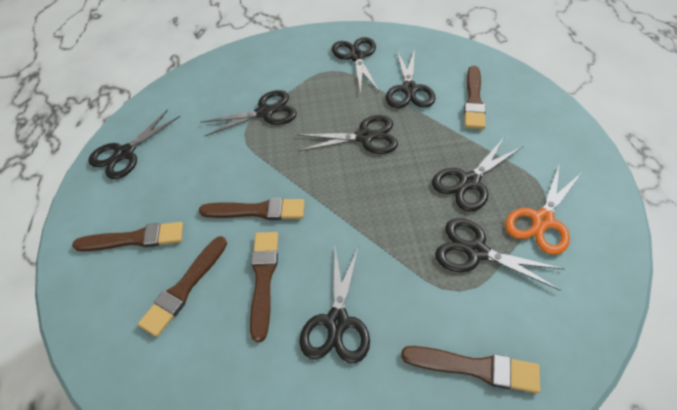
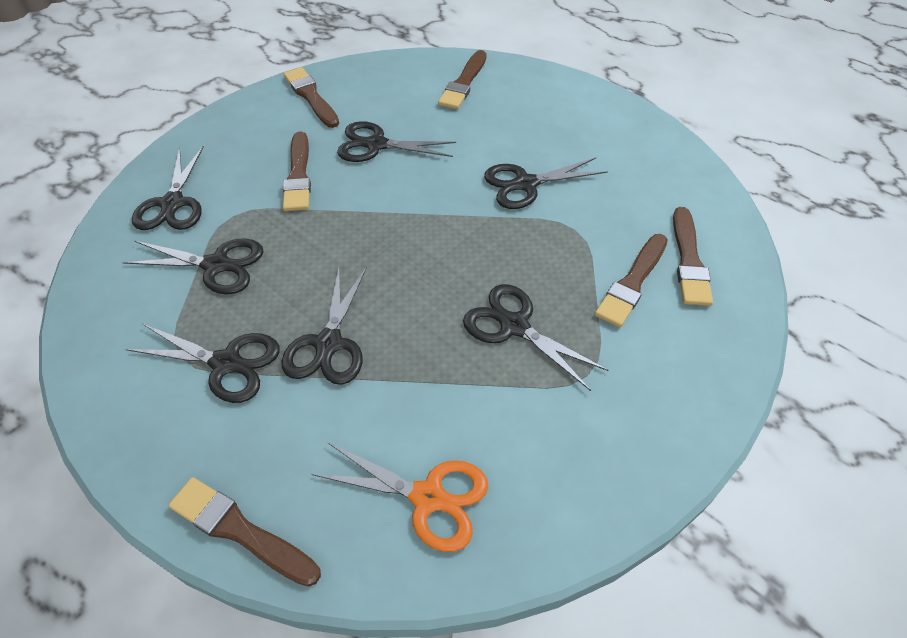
black scissors: [88,109,181,179] [200,90,297,137] [297,115,398,154] [299,246,370,363] [332,37,379,94] [386,49,436,108] [432,138,522,212] [435,218,564,290] = 8 -> [122,238,264,295] [125,324,280,403] [132,146,204,230] [282,267,367,385] [337,121,456,162] [463,284,609,391] [484,157,608,209] = 7

